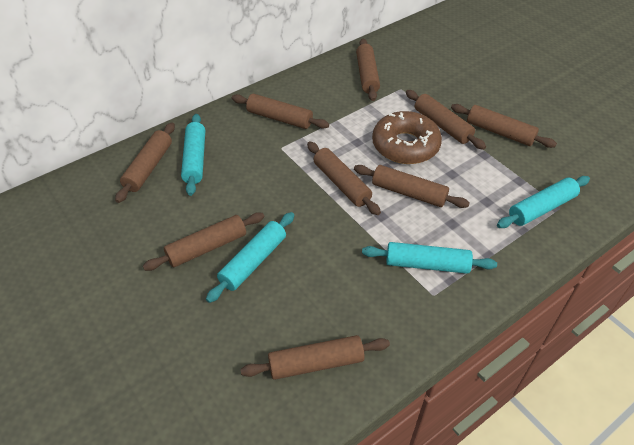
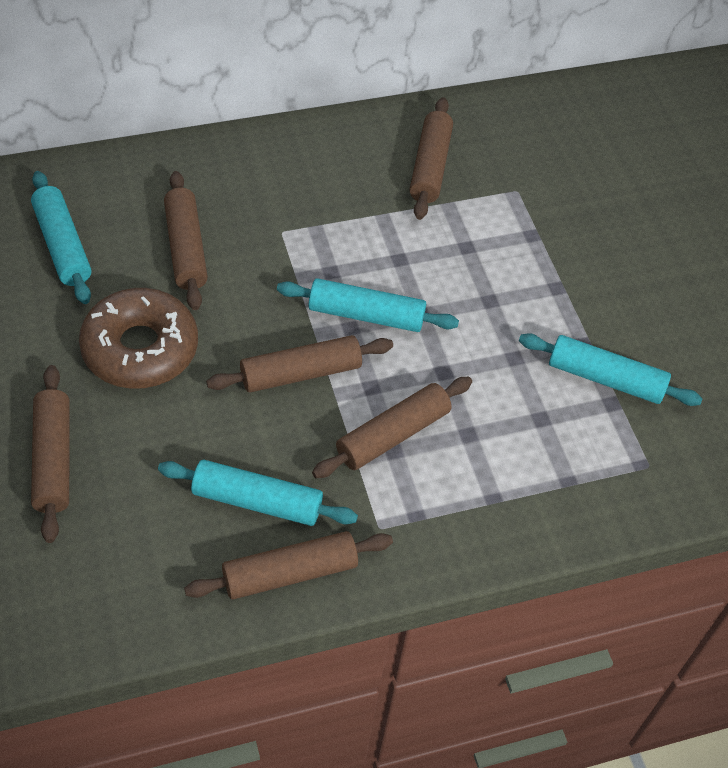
brown rolling pin: [115,122,175,203] [143,212,264,271] [232,94,329,129] [240,335,390,380] [307,142,381,215] [354,165,470,208] [356,39,380,101] [406,90,486,150] [451,104,557,148] = 9 -> [31,365,70,543] [164,171,208,310] [184,531,393,600] [206,335,393,393] [312,377,472,478] [410,97,453,220] = 6

